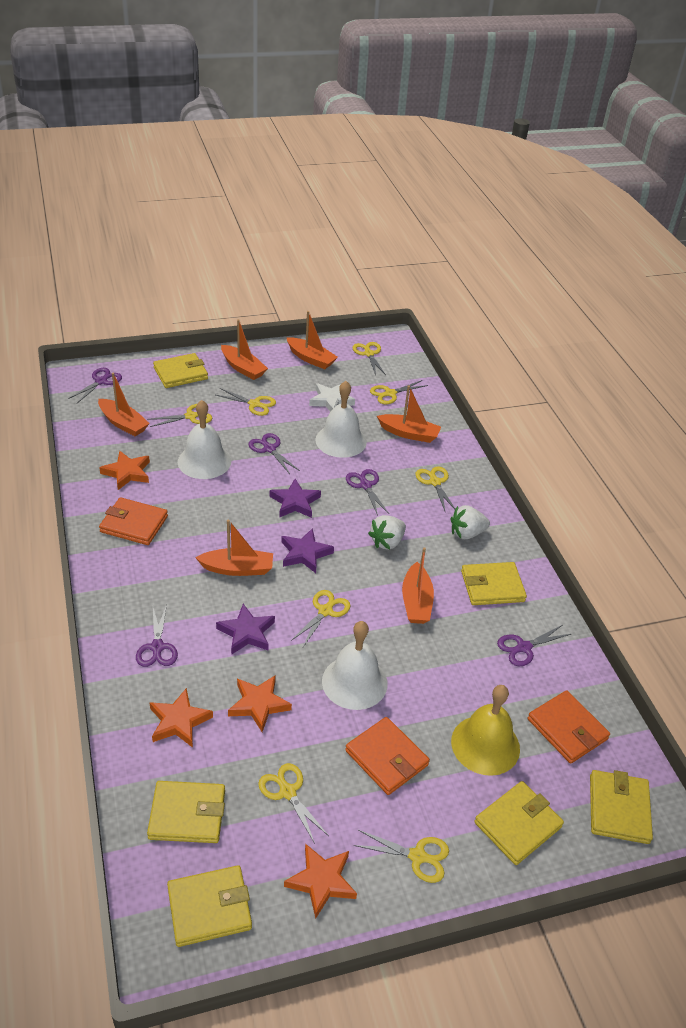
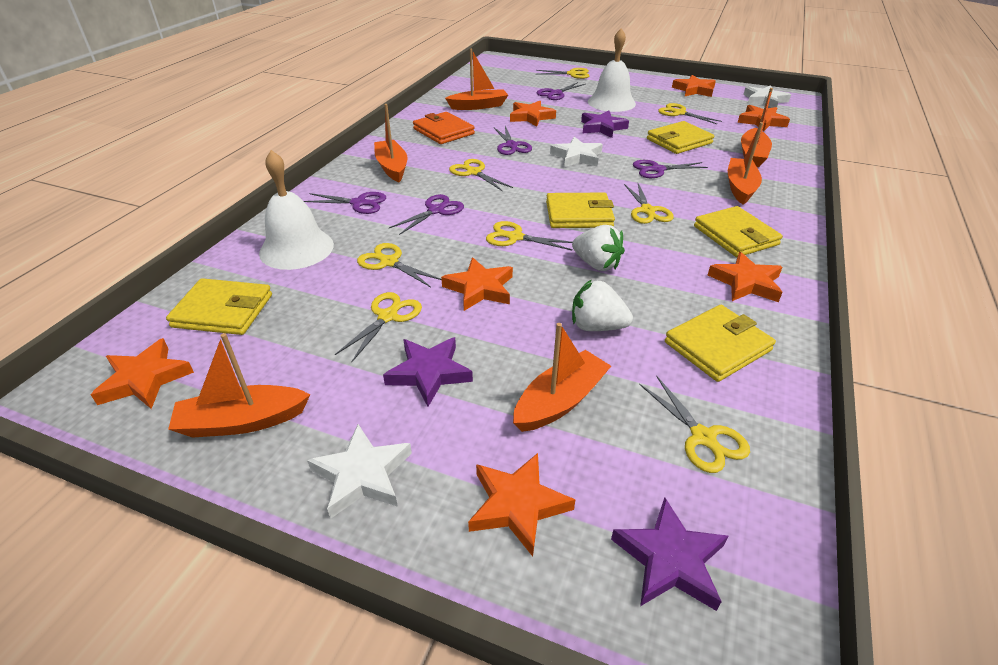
orange star: [99,451,150,490] [150,688,213,748] [228,675,292,732] [284,844,357,918] = 4 -> [91,338,194,409] [441,257,513,311] [468,453,575,556] [510,101,556,127] [672,75,716,97] [708,252,783,302] [737,105,790,131] = 7
orange wallet: [99,497,168,545] [345,717,430,795] [528,690,610,764] = 3 -> [413,112,475,144] = 1
white bell: [178,400,231,479] [315,381,367,458] [322,621,388,710] = 3 -> [259,150,334,270] [588,28,636,112] = 2
white star: [309,383,355,412] = 1 -> [307,424,412,519] [550,137,603,167] [743,85,791,108] = 3
yellow bell: [451,685,520,776] = 1 -> none = 0
yellow wallet: [147,781,225,843] [153,353,208,388] [167,865,252,947] [461,562,527,605] [474,781,564,865] [590,770,653,844] = 6 -> [166,278,272,335] [546,193,615,228] [647,121,714,154] [665,305,776,382] [694,206,783,257] = 5

